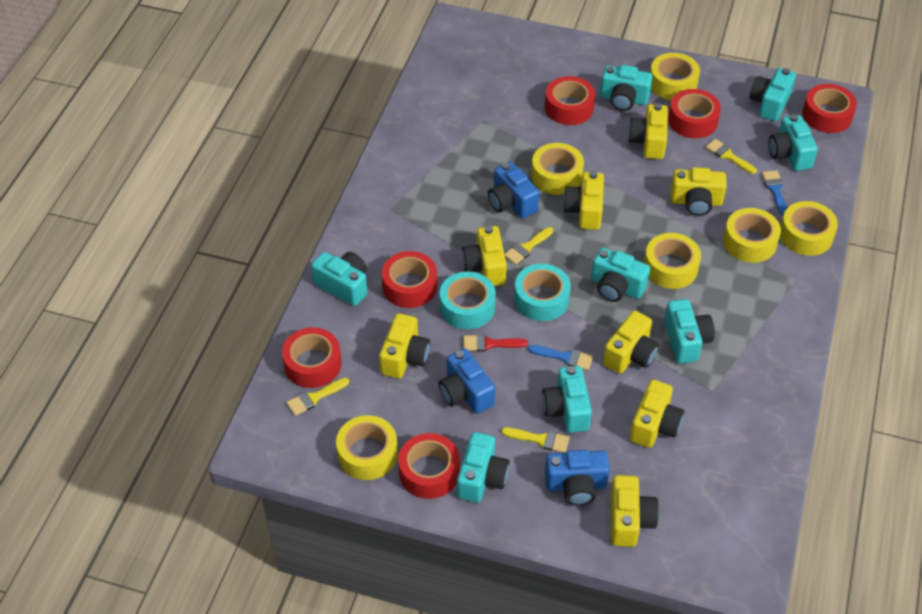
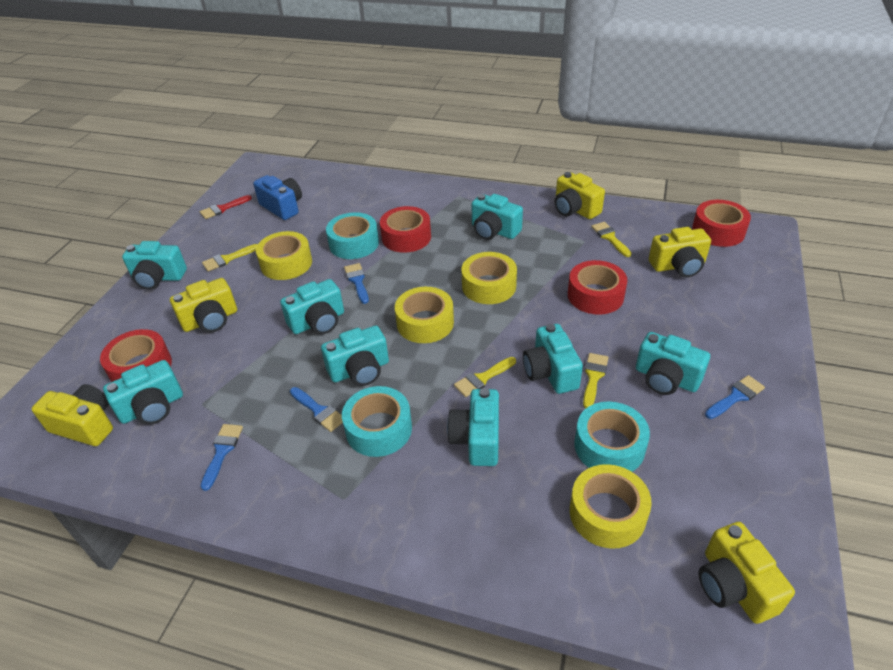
blue brush: [528,345,593,370] [762,171,787,216] = 2 -> [200,424,243,491] [290,387,343,432] [344,263,369,304] [705,375,765,419] = 4
blue camera: [438,348,495,414] [488,162,539,219] [545,450,610,506] = 3 -> [253,175,302,220] = 1
red tape: [282,327,342,388] [382,251,437,308] [398,433,460,499] [545,76,595,125] [668,89,721,138] [802,84,857,133] = 6 -> [100,329,172,382] [380,206,431,253] [568,260,628,315] [692,200,751,247] = 4
turquoise tape: [440,271,496,329] [514,264,571,321] = 2 -> [326,212,379,259] [342,386,412,457] [575,401,650,472] = 3
yellow camera: [379,313,431,379] [462,226,507,286] [563,171,604,230] [603,311,659,374] [610,475,659,547] [628,103,668,159] [630,380,685,448] [670,167,727,216] = 8 -> [32,384,113,446] [170,278,237,332] [554,172,605,219] [649,227,711,278] [699,522,795,624] = 5
yellow tape: [336,415,398,480] [531,143,584,195] [644,233,701,289] [650,53,700,100] [723,208,781,263] [780,201,838,256] = 6 -> [256,231,312,280] [395,287,454,343] [462,252,517,304] [570,464,652,549] = 4

